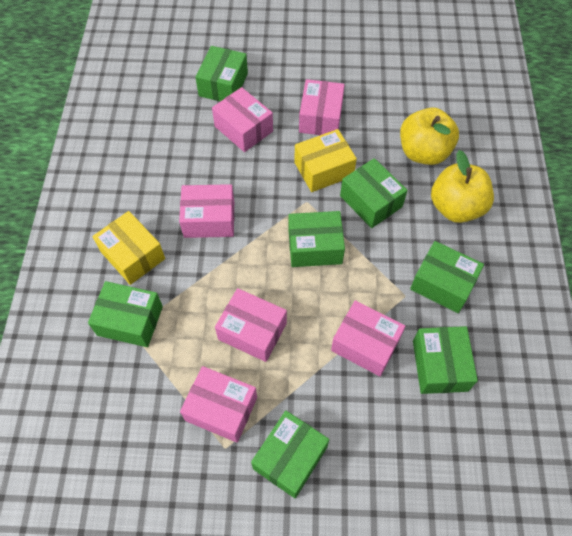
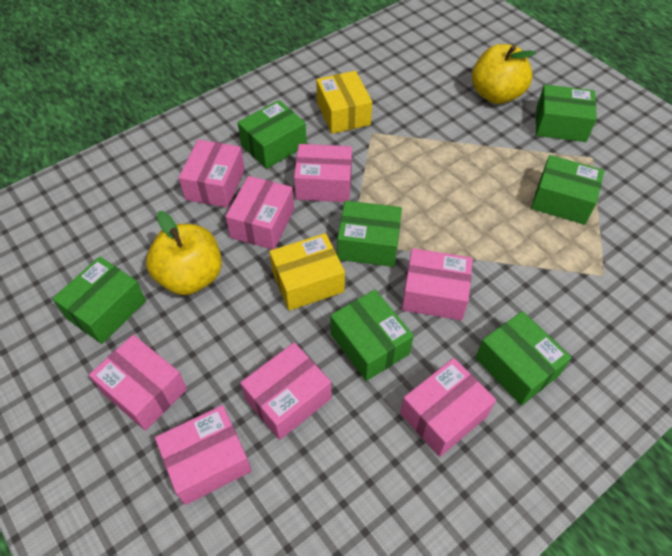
pink box: [179,184,234,238] [180,366,257,443] [212,87,273,152] [215,288,287,362] [299,79,345,135] [331,300,406,376] = 6 -> [89,335,187,431] [155,405,252,505] [179,139,245,208] [225,176,294,250] [240,342,331,440] [294,144,352,202] [400,358,496,457] [402,248,473,320] = 8

